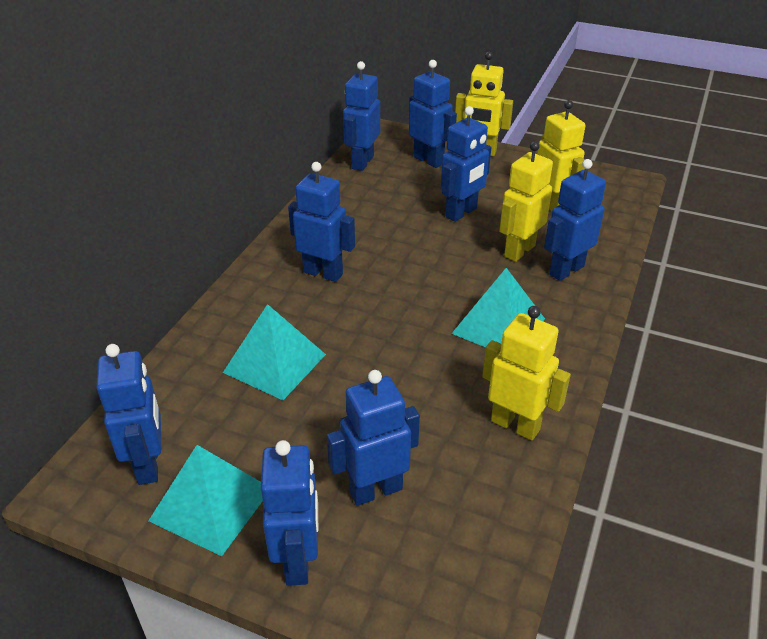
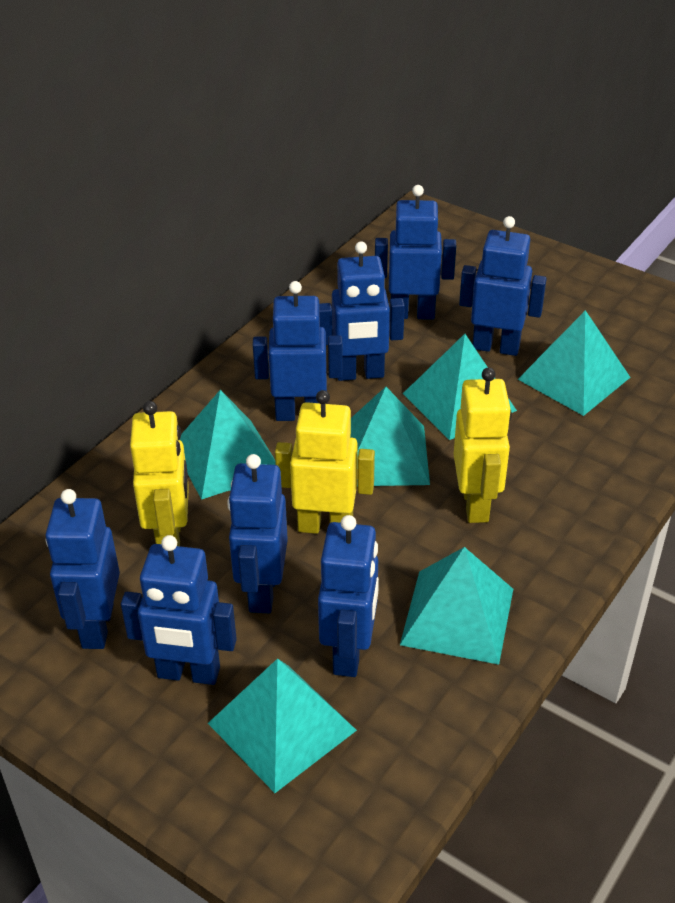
turquoise pyramid: [148,445,263,556] [223,304,326,400] [451,268,545,347] = 3 -> [180,390,276,500] [208,658,357,793] [350,387,430,486] [400,547,513,665] [403,334,517,440] [518,310,631,416] = 6
yellow robot: [455,52,513,156] [482,306,571,441] [499,141,553,262] [537,100,585,211] = 4 -> [130,401,189,546] [275,390,375,534] [454,367,512,523] = 3

